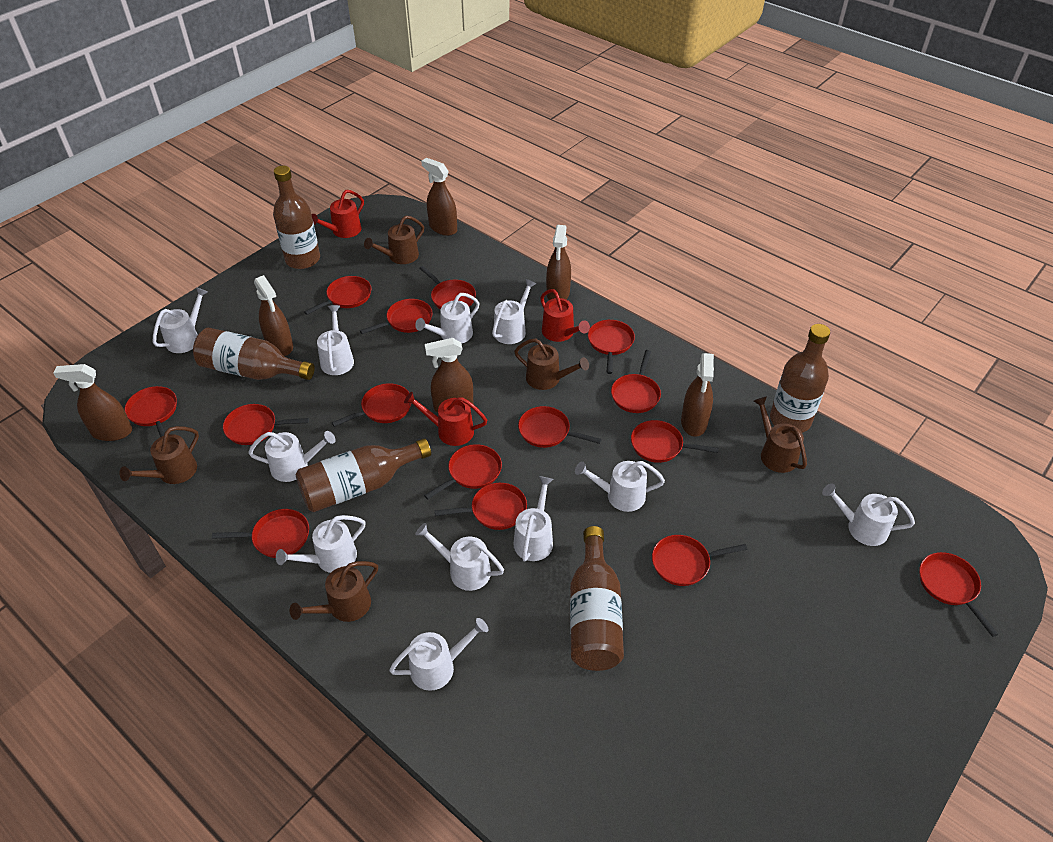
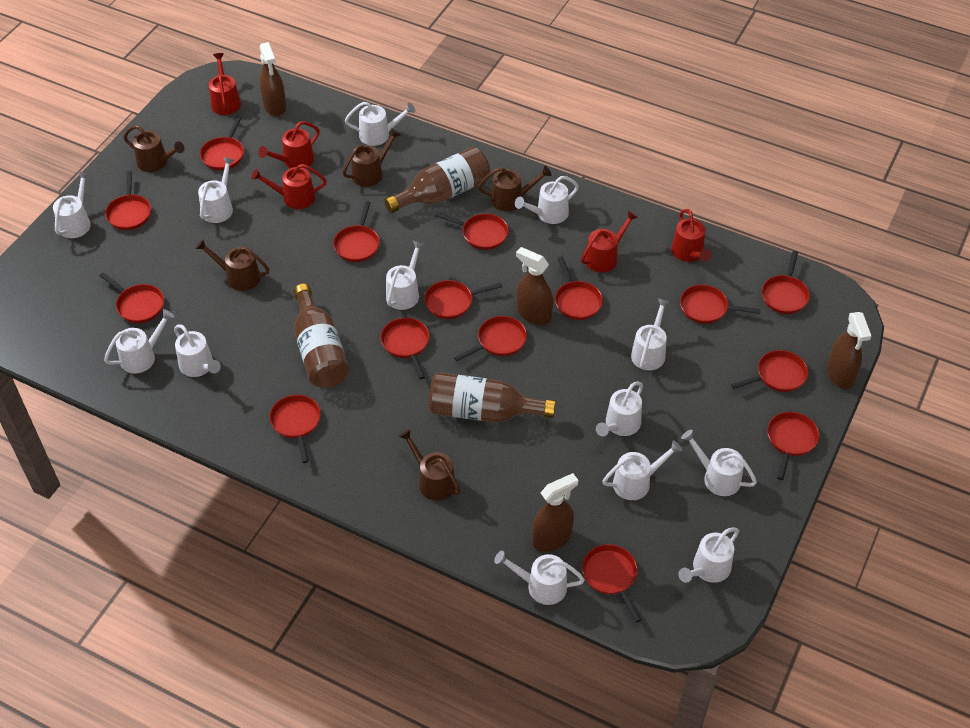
brown bottle: [193,328,315,380] [273,166,320,269] [295,438,431,512] [570,526,624,671] [770,324,830,433] = 5 -> [294,284,349,388] [384,147,490,213] [428,372,556,423] = 3
brown spray bottle: [53,364,132,441] [254,275,293,356] [421,158,457,236] [425,338,473,412] [546,225,571,300] [681,353,714,437] = 6 -> [259,42,286,116] [516,247,553,325] [532,473,578,552] [827,312,871,389] = 4
red watering can: [311,190,364,238] [404,392,487,446] [540,289,590,342] = 3 -> [209,53,241,115] [251,164,326,209] [259,121,320,168] [581,211,638,273] [671,209,712,262] = 5
white watering can: [153,287,208,353] [248,431,336,482] [276,515,365,573] [317,305,354,375] [389,618,488,691] [415,293,480,344] [415,523,504,591] [492,279,536,344] [514,476,553,562] [575,461,665,512] [822,484,915,546] = 11 -> [53,171,91,238] [104,309,174,374] [174,324,221,377] [198,157,234,223] [345,102,415,146] [386,241,425,310] [494,551,585,605] [515,176,579,224] [596,382,643,436] [602,440,682,500] [631,298,670,370] [678,527,739,583] [681,430,757,496] = 13

